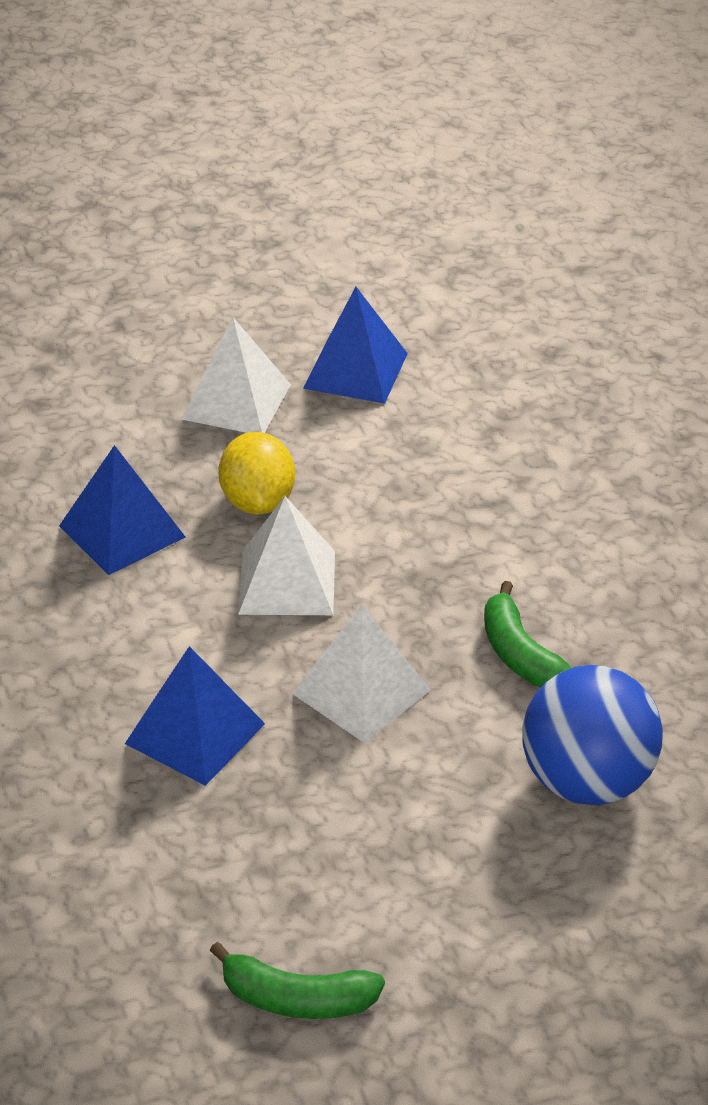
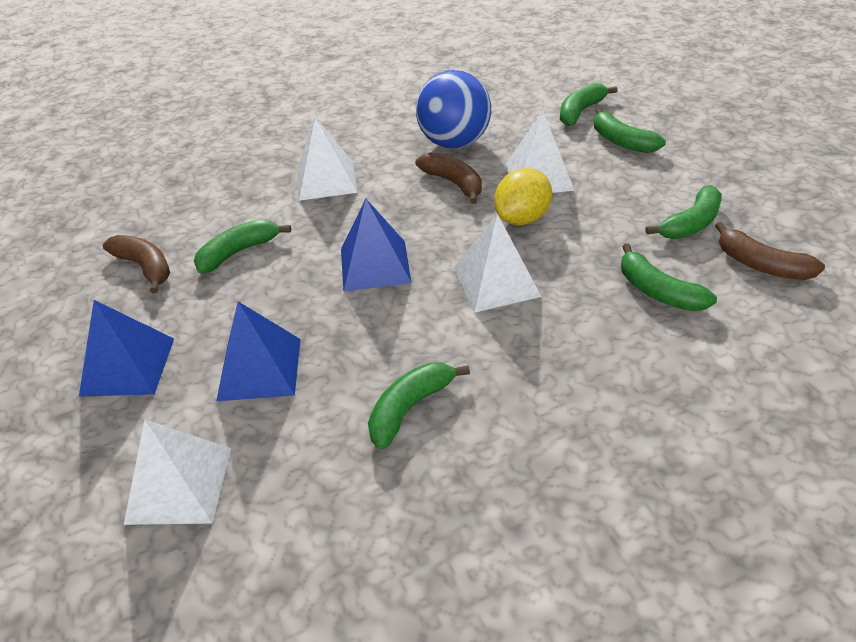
brown banana: none = 0 -> [103,235,170,293] [416,152,482,204] [715,222,825,280] = 3
green banana: [210,942,385,1019] [484,581,571,688] = 2 -> [194,219,291,273] [368,362,470,449] [560,83,618,126] [594,108,666,153] [621,243,717,311] [645,185,722,239] = 6
white pyramid: [181,317,291,433] [238,496,335,615] [292,604,431,743] = 3 -> [124,419,231,525] [297,117,358,201] [453,214,542,313] [506,112,575,193] = 4

